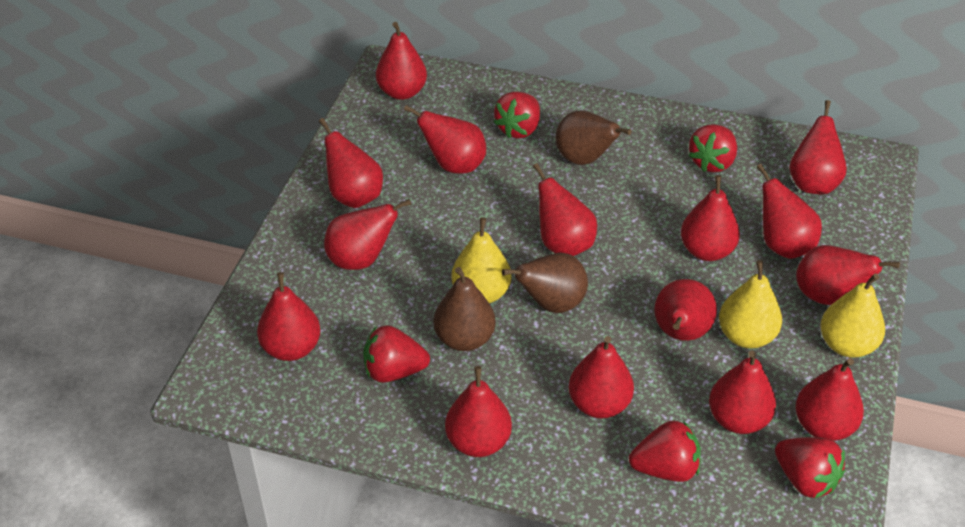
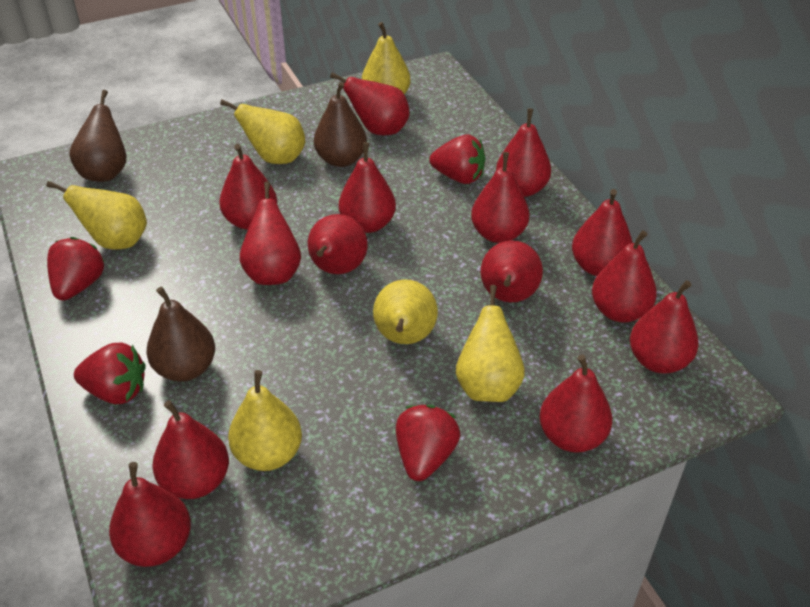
red pear: [257,272,321,361] [319,118,383,208] [324,199,411,270] [376,22,427,100] [404,105,486,174] [445,366,512,457] [533,163,597,256] [569,336,634,419] [654,279,717,341] [681,175,740,261] [709,350,776,434] [757,164,822,259] [789,100,847,194] [795,358,864,441] [796,245,900,305] = 15 -> [109,462,191,567] [152,400,229,499] [219,144,277,230] [240,181,301,285] [308,214,368,274] [330,72,409,135] [339,142,396,233] [471,152,529,243] [481,240,543,303] [496,108,551,197] [540,355,612,453] [572,189,633,276] [592,230,657,323] [630,280,699,374] = 14
red strawberry: [363,325,430,383] [493,92,540,138] [629,420,701,482] [688,124,737,172] [775,437,845,499] = 5 -> [47,237,105,301] [74,342,146,404] [396,405,461,481] [430,134,486,184] = 4
yellow pear: [451,217,512,303] [719,260,782,348] [820,273,885,358] = 3 -> [46,181,147,249] [220,99,306,164] [228,370,302,471] [362,22,411,94] [373,279,438,344] [456,285,525,402] = 6

